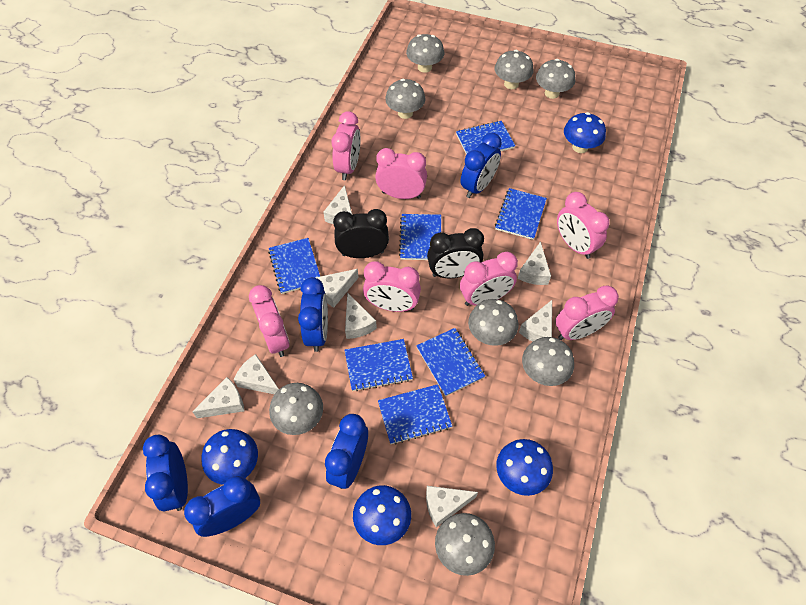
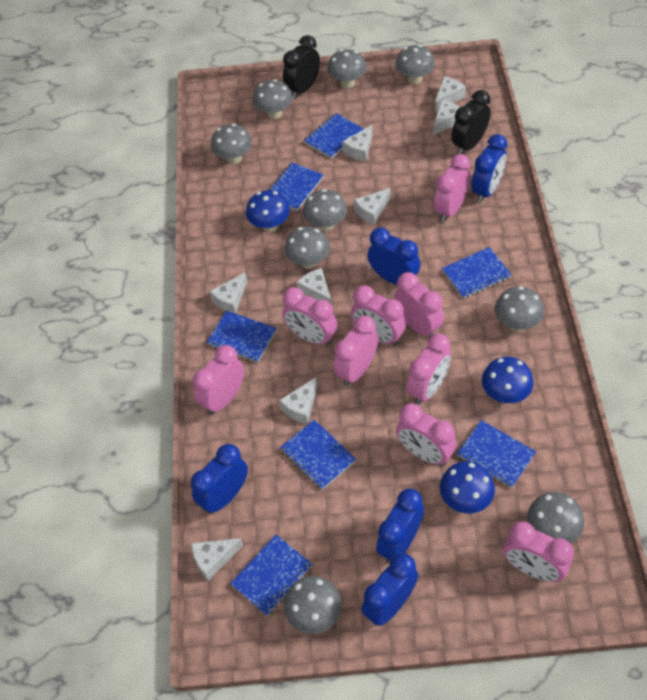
blue mushroom: [201,429,258,485] [353,485,411,545] [496,439,553,496] [564,112,606,153] = 4 -> [246,190,290,232] [440,461,495,513] [482,357,533,403] = 3
grey mushroom: [269,383,323,435] [385,79,425,119] [406,34,444,73] [435,513,495,576] [468,299,519,346] [495,50,533,89] [522,337,574,386] [536,59,575,99] = 8 -> [211,123,252,164] [253,79,293,119] [284,576,342,634] [285,226,330,269] [303,189,347,231] [327,49,367,88] [395,45,435,84] [495,286,544,331] [527,492,584,544] = 9
pink clock: [249,285,290,357] [332,111,361,180] [363,261,421,312] [375,148,427,199] [460,252,518,306] [555,285,619,340] [557,192,610,259] = 7 -> [193,345,244,415] [282,287,337,346] [334,316,378,386] [351,285,406,346] [394,272,444,337] [396,404,456,466] [407,333,451,405] [434,154,470,223] [503,522,574,582] = 9

